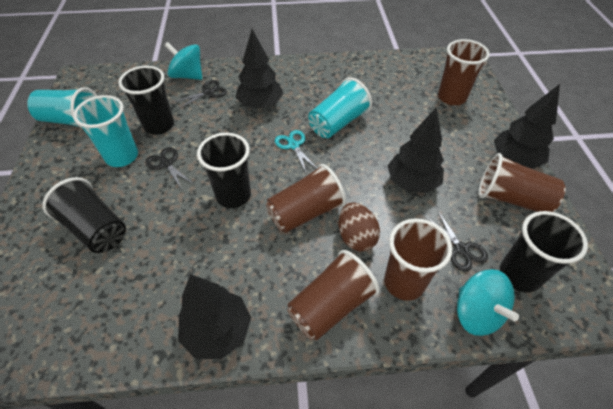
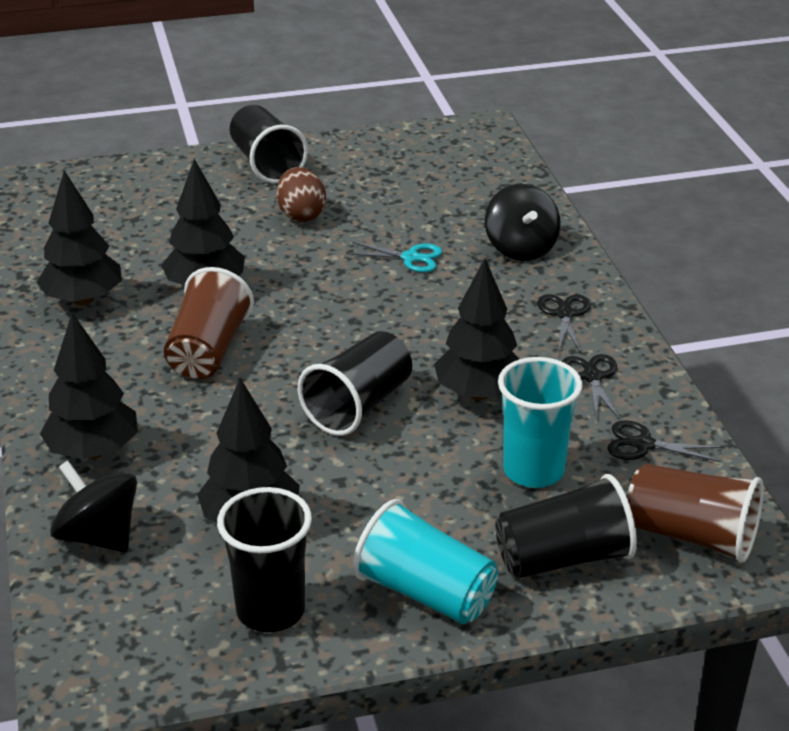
black spinning top: none = 0 -> [50,461,137,552] [485,184,561,261] = 2
black tree: [178,274,251,359] [235,29,283,109] [388,107,444,193] [494,84,560,169] = 4 -> [36,170,122,306] [40,313,138,459] [161,159,245,286] [197,378,300,523] [434,258,519,400] = 5
brown cup: [266,164,346,233] [287,250,380,340] [384,218,453,301] [438,39,490,106] [478,153,566,212] = 5 -> [164,267,254,379] [627,464,763,563] = 2
turquoise cup: [27,87,97,129] [73,95,138,167] [309,77,372,138] = 3 -> [352,499,498,624] [498,357,583,488] = 2
turquoise spinning top: [164,42,202,80] [457,269,519,336] = 2 -> none = 0

